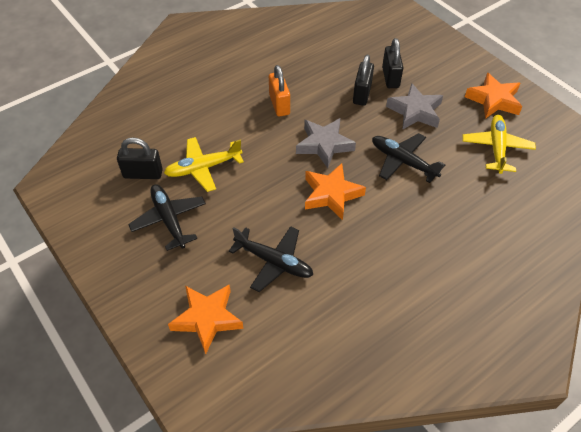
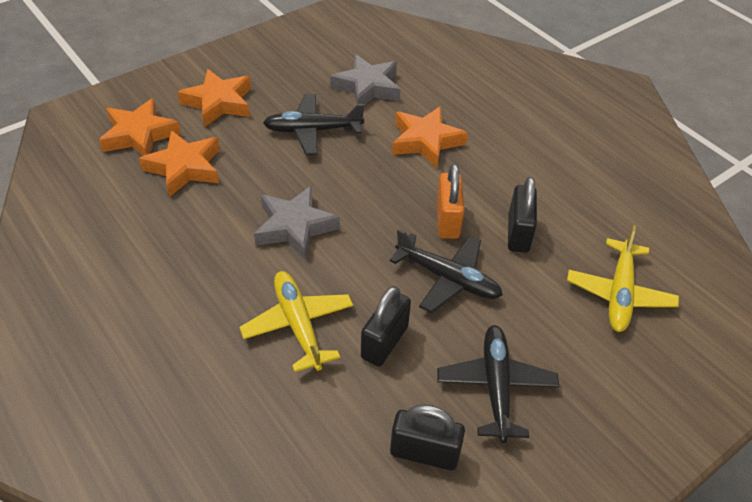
orange star: [168,284,243,354] [305,163,366,220] [465,73,522,119] = 3 -> [99,98,181,156] [139,130,220,197] [178,69,251,127] [392,106,468,168] = 4

